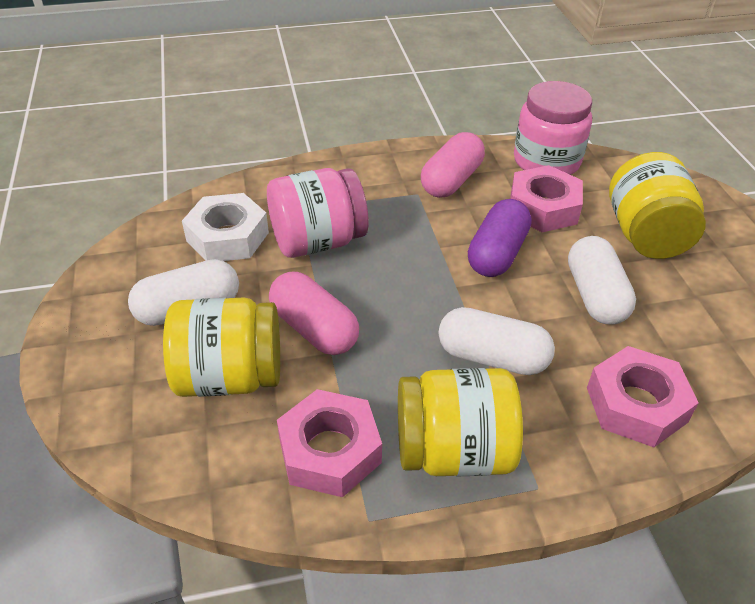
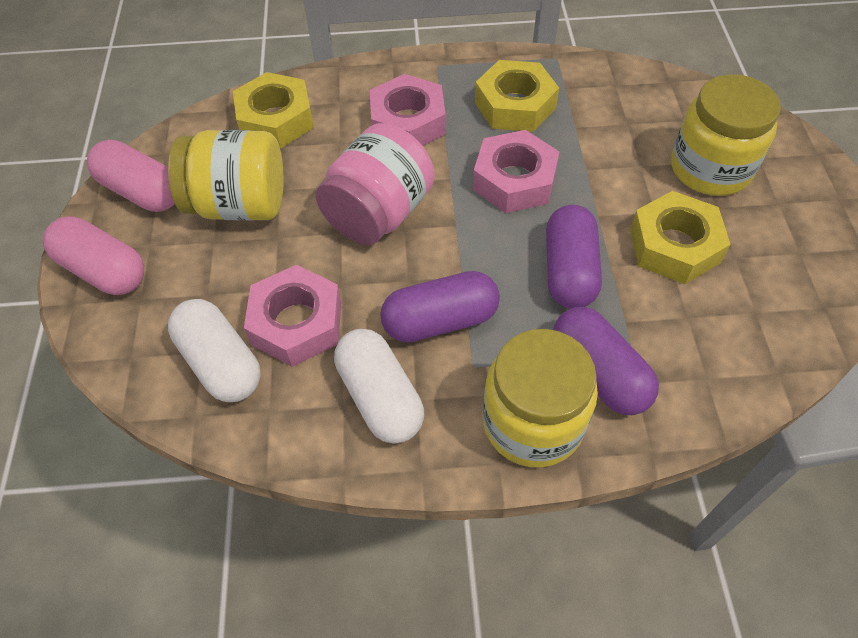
pink jar: [267,168,369,258] [514,81,592,175] = 2 -> [316,123,435,245] = 1
purple capsule: [468,199,531,277] = 1 -> [380,271,500,343] [546,205,602,309] [553,307,659,415] = 3
white capsule: [128,259,239,326] [438,307,555,375] [568,236,636,325] = 3 -> [168,299,261,402] [334,329,424,444] = 2
white nut: [182,193,269,261] = 1 -> none = 0
yellow nut: none = 0 -> [233,72,314,148] [475,60,559,132] [630,191,731,284] = 3

